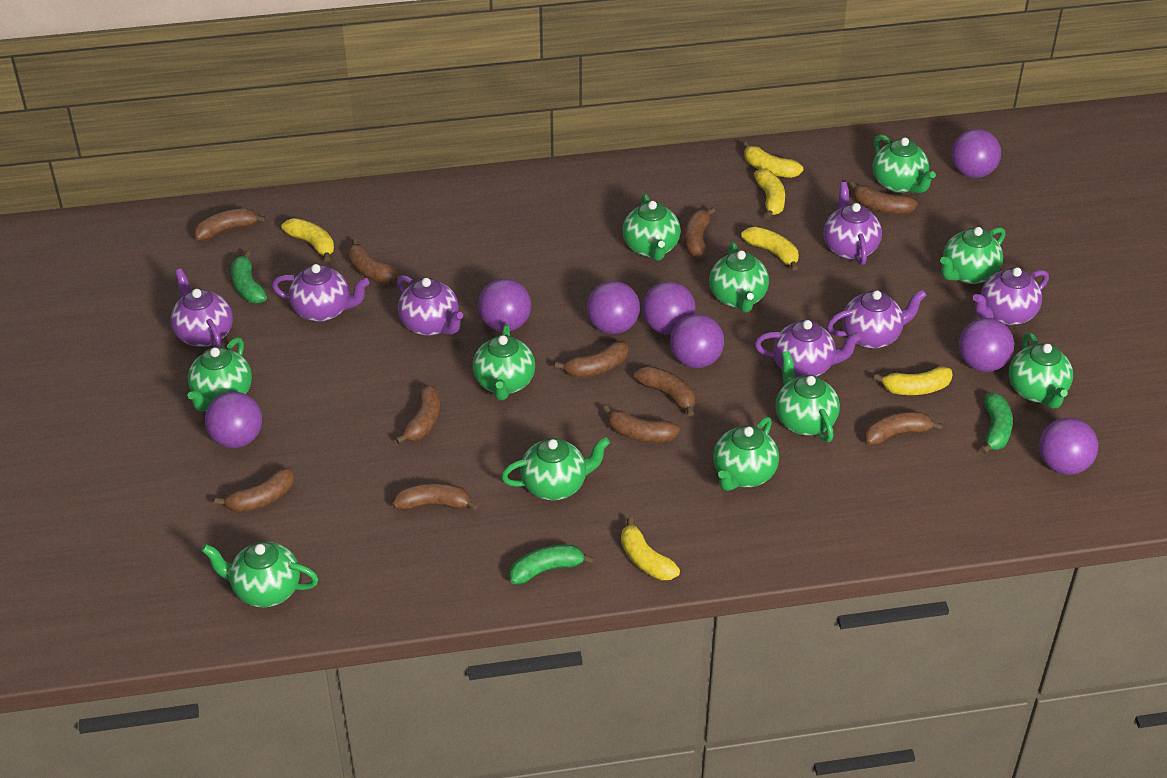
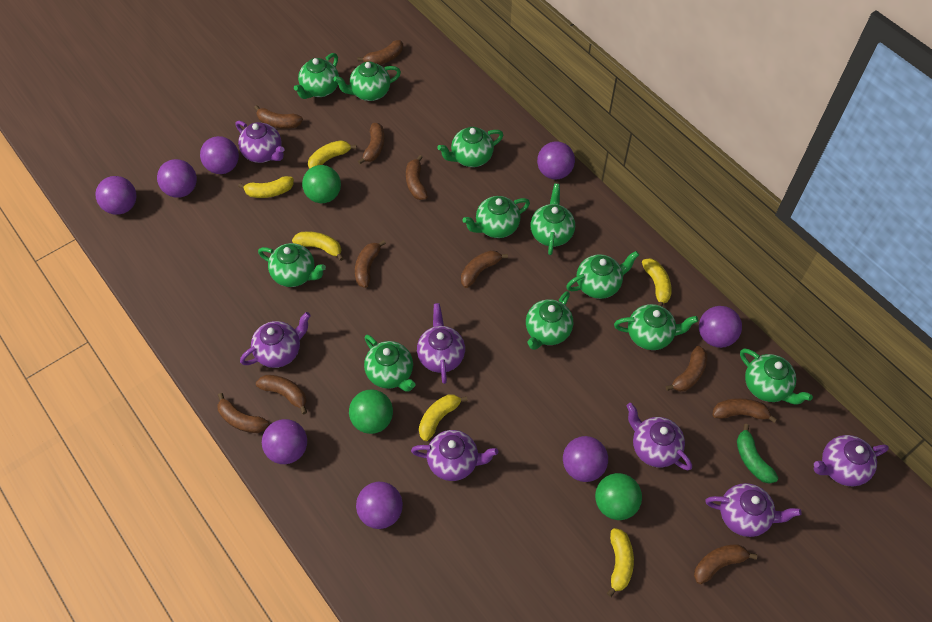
green ball: none = 0 -> [302,165,341,203] [349,389,393,434] [595,473,642,520] = 3
green banana: [231,251,267,303] [509,545,594,584] [981,393,1013,454] = 3 -> [737,424,778,484] = 1

